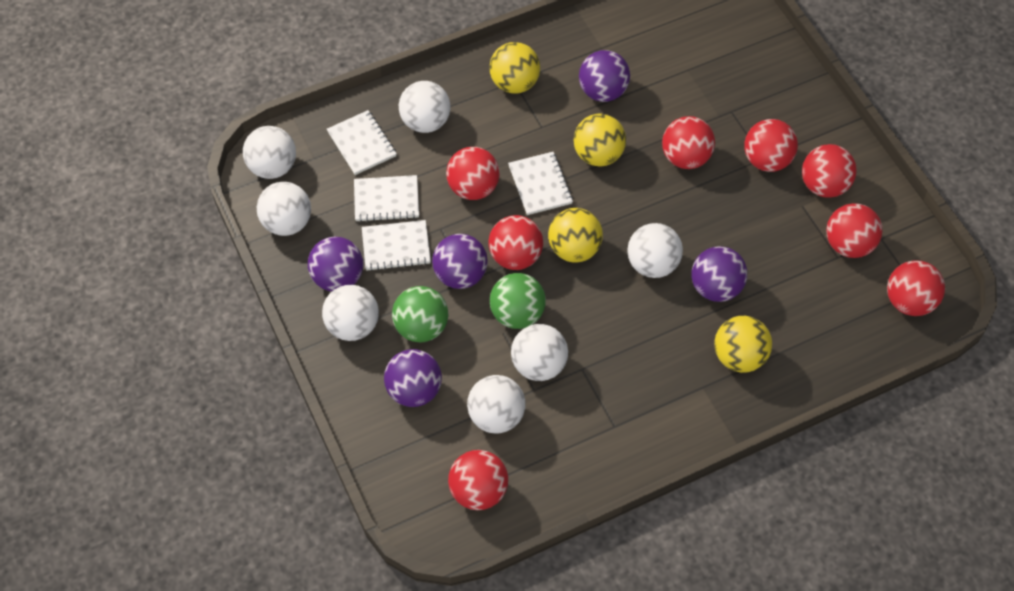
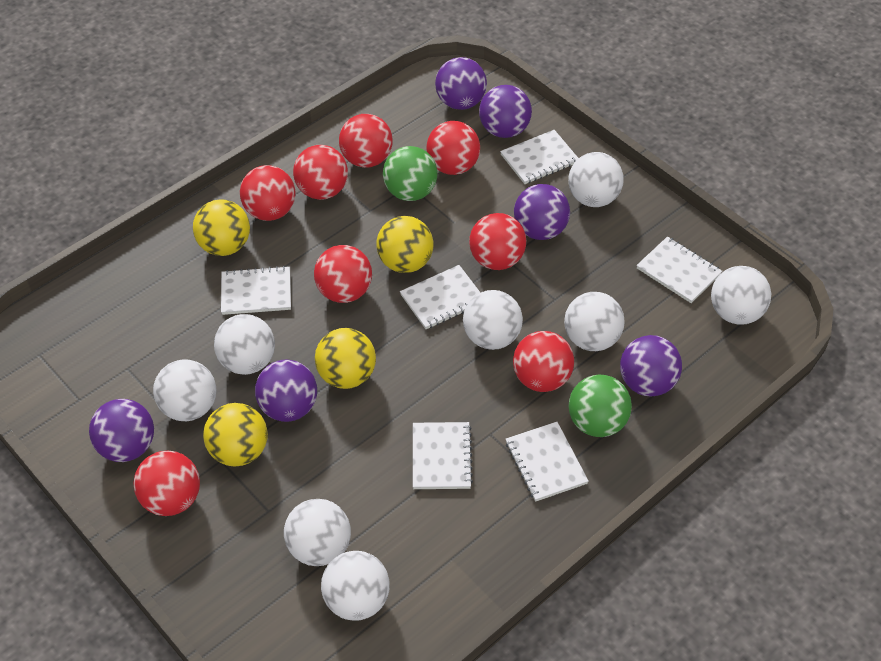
purple ball: [308,237,363,291] [384,349,442,407] [432,234,488,289] [579,50,630,102] [691,246,747,302] = 5 -> [89,399,154,462] [255,360,317,422] [435,57,487,110] [479,85,532,138] [514,184,570,240] [620,335,682,397] = 6
white ball: [243,126,296,179] [257,182,311,236] [322,285,379,341] [399,81,450,133] [467,375,526,434] [511,324,568,381] [627,223,683,278] = 7 -> [153,359,216,421] [214,314,275,375] [284,499,351,566] [321,551,390,621] [463,290,523,350] [564,292,625,351] [568,152,624,207] [711,266,771,325] = 8
white notebook: [327,110,397,175] [354,175,419,222] [362,220,431,271] [508,152,573,215] = 4 -> [221,266,291,315] [400,265,481,329] [413,422,473,489] [500,130,579,184] [505,422,589,502] [636,236,722,303] = 6

